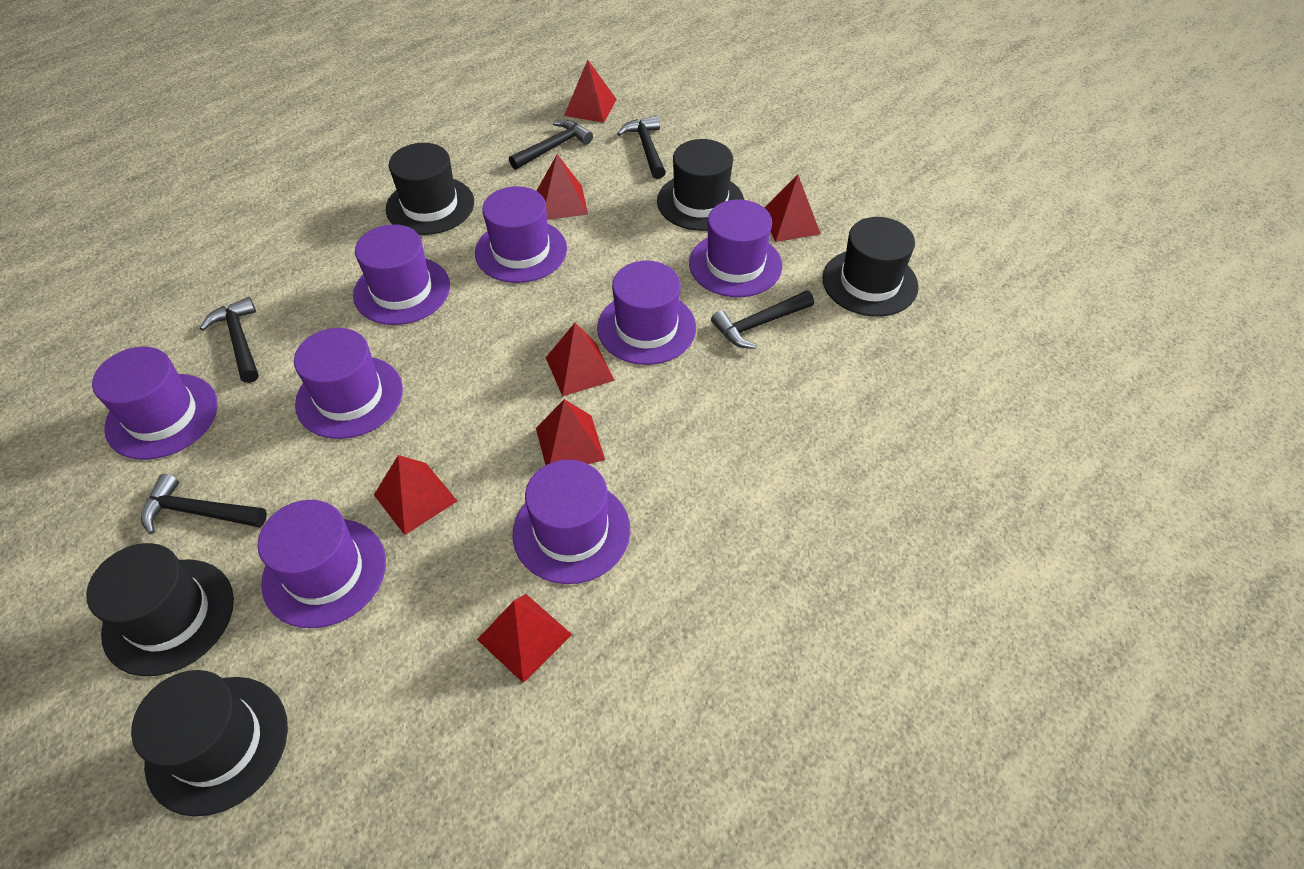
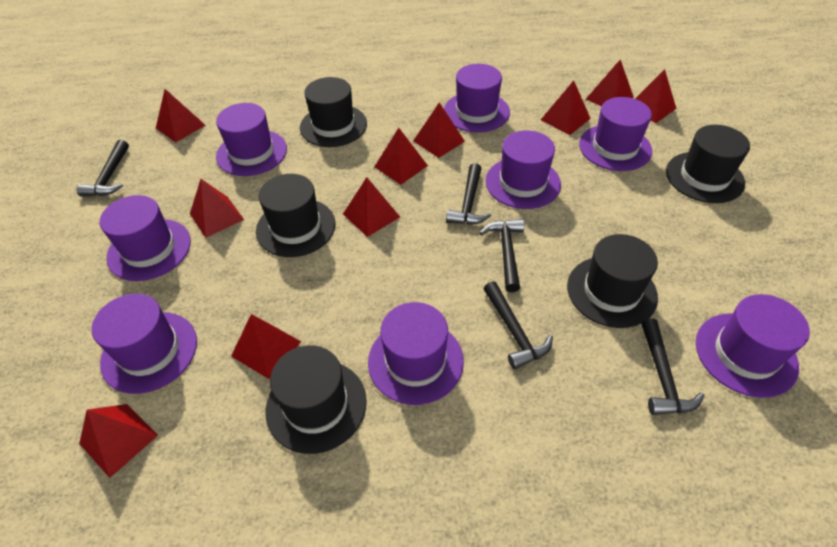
red pyramid: [374,455,457,535] [477,594,572,683] [536,399,605,465] [537,154,588,220] [546,323,615,397] [564,59,617,123] [764,175,821,242] = 7 -> [79,404,158,478] [156,89,205,142] [190,179,244,238] [231,314,301,379] [343,177,400,237] [374,128,428,185] [413,102,465,158] [541,81,591,135] [586,59,634,106] [635,69,677,123] = 10

